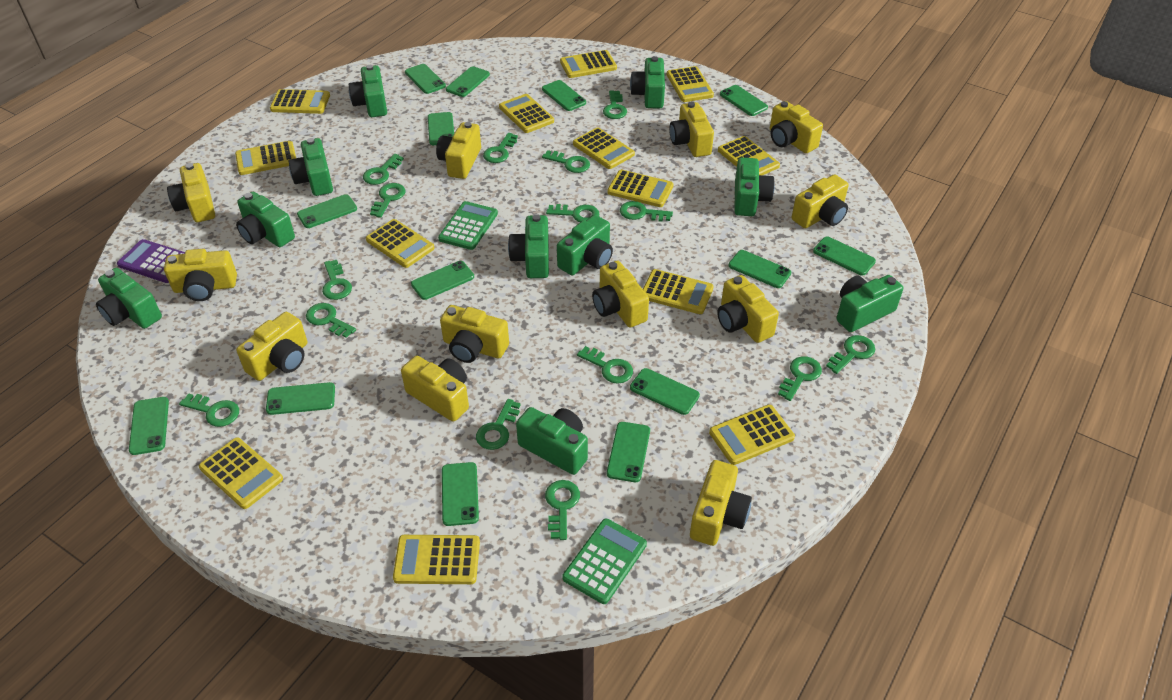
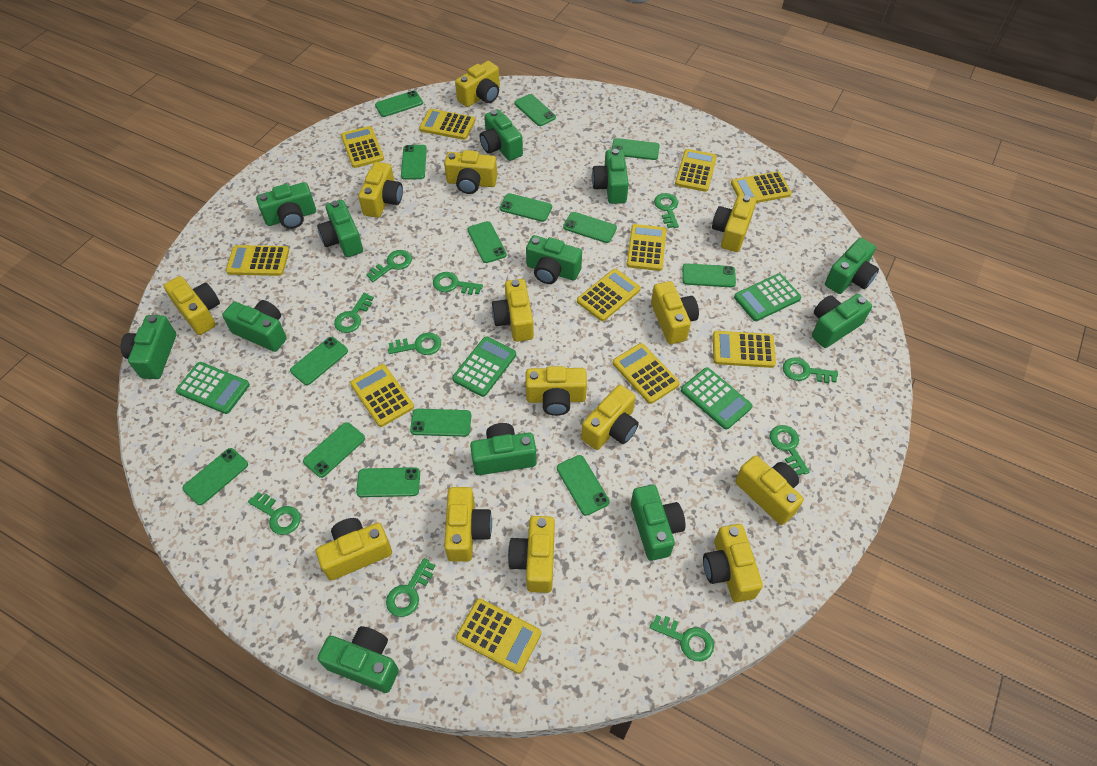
green calculator: [438,201,498,250] [563,519,647,604] = 2 -> [176,362,250,414] [452,337,516,397] [681,367,753,430] [734,274,801,321] = 4
green camera: [96,268,162,329] [236,192,295,247] [289,138,333,196] [349,65,387,117] [508,214,549,278] [516,407,588,475] [557,215,613,275] [630,56,665,108] [734,157,775,216] [837,275,903,332] = 10 -> [121,315,176,379] [222,300,287,352] [256,182,316,229] [317,200,363,257] [318,626,399,693] [470,423,537,475] [480,109,523,161] [526,235,582,284] [592,149,629,204] [631,485,685,561] [812,294,872,348] [825,238,879,294] = 12
green key: [179,393,239,427] [306,303,356,338] [322,260,352,300] [363,154,404,185] [370,183,405,218] [476,399,520,450] [483,133,518,163] [542,150,590,173] [545,480,580,540] [546,204,600,222] [577,346,633,384] [603,90,627,119] [620,201,673,222] [778,356,822,401] [826,335,875,374] = 15 -> [248,492,301,535] [334,293,374,333] [366,250,412,282] [386,558,435,617] [388,333,441,355] [433,272,483,295] [650,615,714,661] [654,193,679,228] [770,425,810,475] [783,357,838,383] = 10
purple calculator: [117,239,185,283] = 1 -> none = 0
yellow calculator: [199,437,283,509] [235,141,296,175] [270,89,330,114] [366,219,435,268] [393,535,480,584] [499,94,554,133] [560,50,617,78] [573,127,635,169] [607,170,673,207] [643,269,714,314] [667,66,714,102] [709,405,795,465] [718,136,780,175] = 13 -> [226,245,289,276] [341,126,384,168] [350,364,414,427] [419,109,475,140] [456,599,541,674] [577,269,641,321] [613,343,680,404] [627,224,666,271] [675,149,717,192] [713,331,776,368] [731,171,792,203] = 11
yellow camera: [164,249,237,301] [167,163,215,222] [236,312,307,381] [401,356,469,422] [436,122,481,179] [440,305,509,363] [592,261,649,327] [669,102,714,157] [690,460,752,546] [717,275,779,343] [770,101,823,153] [792,174,848,228] = 12 -> [164,276,220,335] [316,518,392,581] [358,162,403,218] [444,150,497,194] [444,487,492,562] [455,61,500,107] [492,279,534,342] [508,516,555,593] [526,366,587,416] [581,385,639,450] [651,281,699,344] [703,524,763,602] [712,195,756,252] [735,455,804,525] = 14

